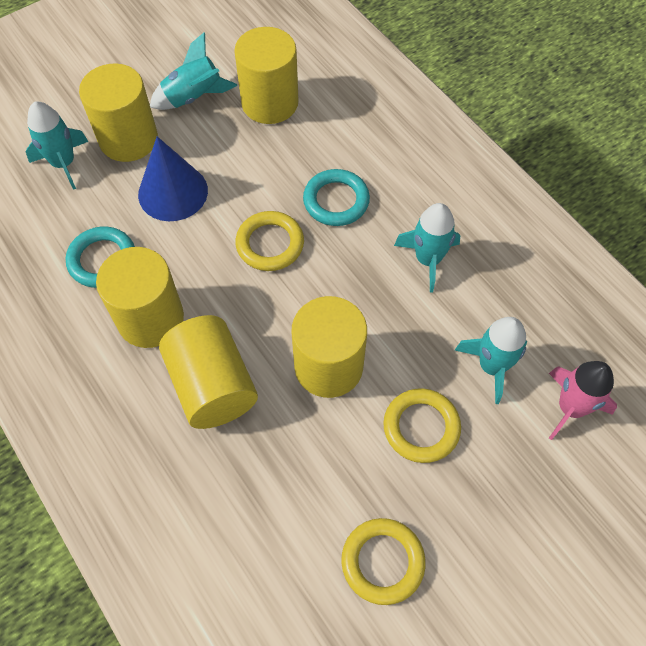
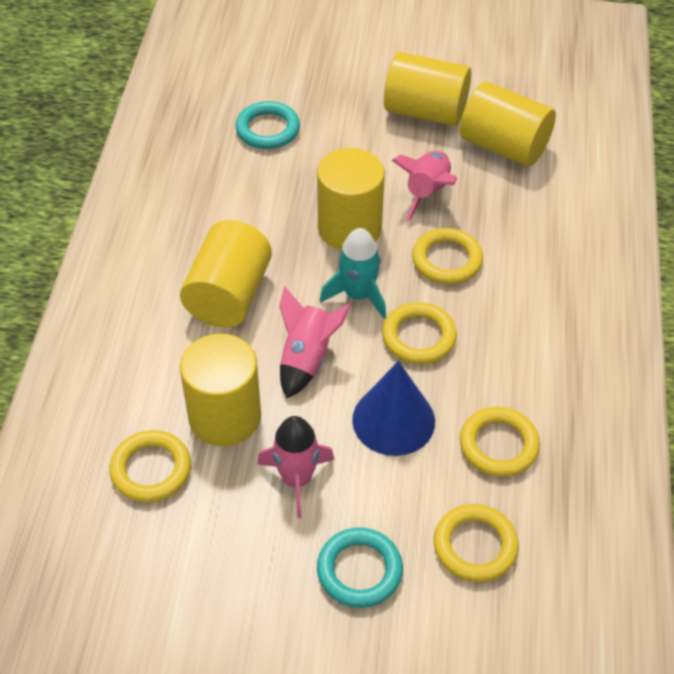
pink rocket: [549,361,617,440] = 1 -> [257,416,335,519] [280,286,351,399] [392,151,457,222] = 3
turquoise rocket: [26,101,89,190] [150,32,238,110] [394,203,461,293] [455,317,527,404] = 4 -> [320,228,386,319] = 1
yellow ring: [235,211,304,271] [341,518,426,605] [383,388,461,463] = 3 -> [109,430,191,502] [382,302,457,364] [412,228,483,284] [434,504,519,582] [460,407,540,477] = 5

